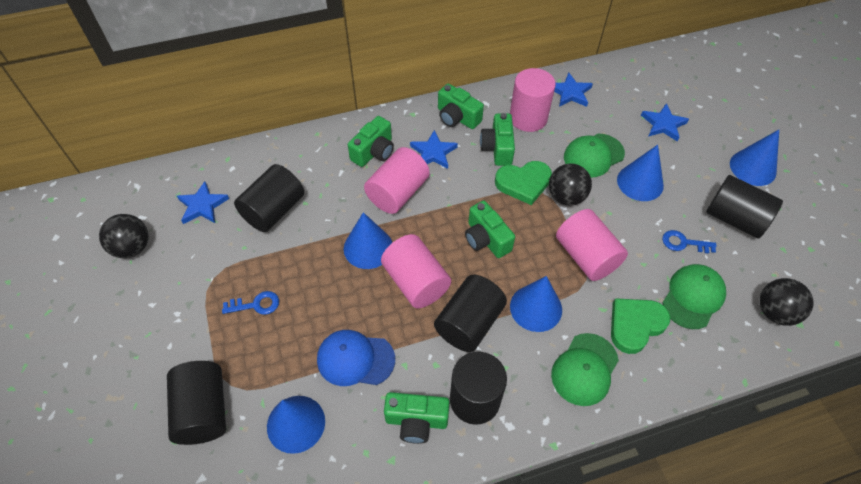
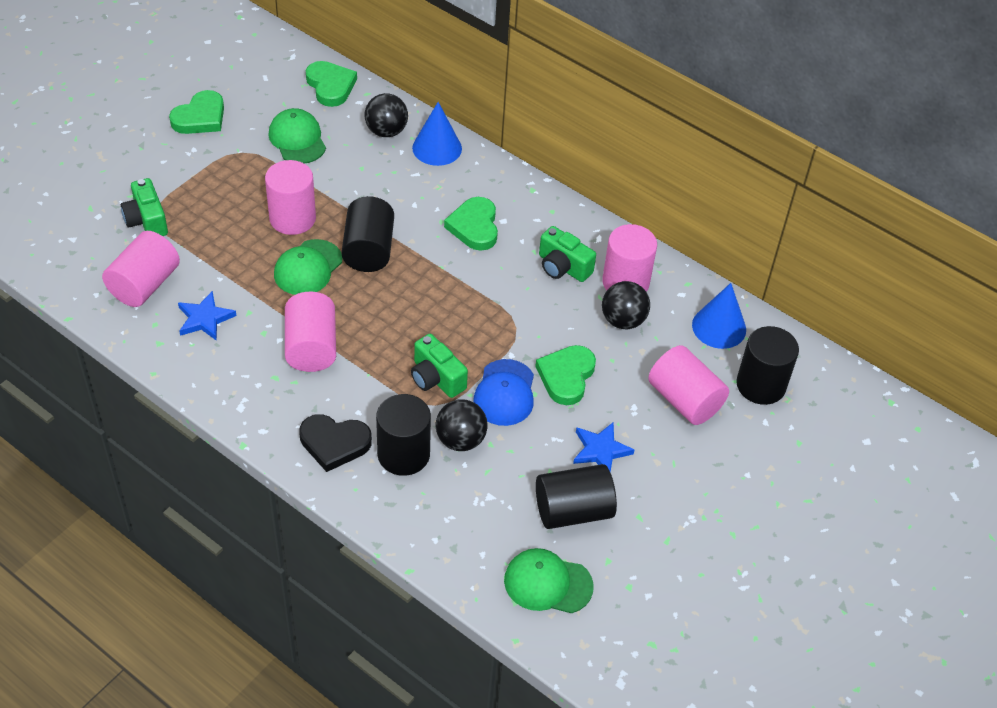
black cylinder: [167,361,226,445] [234,164,304,232] [434,274,507,352] [450,352,507,425] [706,175,783,238] = 5 -> [342,196,394,272] [376,394,431,476] [536,464,617,529] [736,326,799,405] = 4
black heart: none = 0 -> [299,414,372,472] = 1
blue cone: [267,396,325,454] [344,212,392,269] [510,276,562,332] [617,145,664,201] [730,130,779,186] = 5 -> [412,102,462,166] [692,283,746,349] = 2
blue key: [222,291,279,315] [662,230,717,254] = 2 -> none = 0
blue star: [177,181,229,224] [410,130,458,169] [554,73,593,107] [641,103,689,142] = 4 -> [178,291,237,341] [573,422,635,472] = 2
green camera: [348,116,394,167] [384,392,450,444] [438,84,484,129] [465,201,515,258] [480,113,515,166] = 5 -> [121,178,168,236] [411,334,468,398] [539,226,596,282] = 3
green heart: [495,161,552,205] [611,298,671,354] = 2 -> [169,90,224,134] [306,61,357,107] [444,197,498,251] [535,345,596,405] = 4
pink cylinder: [364,147,430,214] [381,234,451,309] [510,68,556,132] [556,209,628,281] = 4 -> [102,231,180,307] [265,160,316,235] [285,292,336,372] [602,224,657,292] [648,345,729,425] = 5

